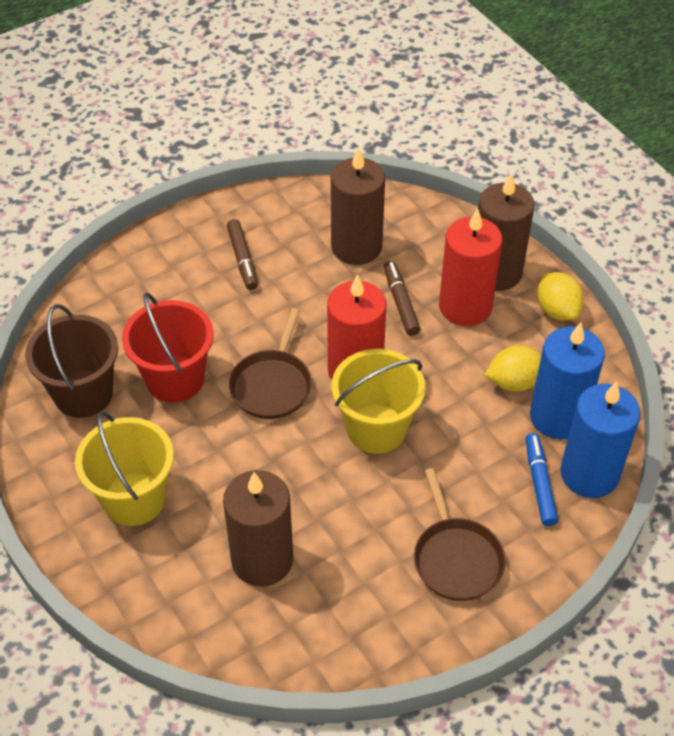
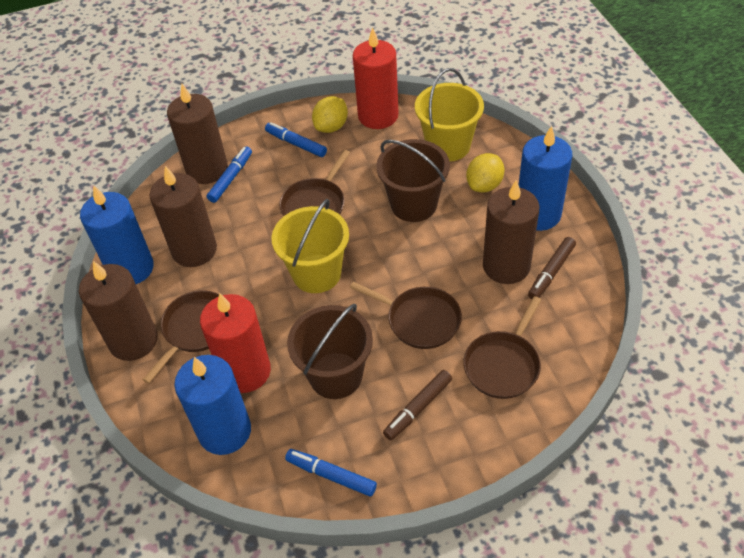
blue candle: [530,322,605,440] [560,381,641,498] = 2 -> [80,185,154,284] [174,355,251,455] [519,126,572,231] = 3
blue marker: [526,433,558,526] = 1 -> [207,146,252,203] [265,122,327,157] [285,449,377,497] = 3
brown bucket: [25,304,118,418] = 1 -> [287,304,373,399] [376,139,450,222] = 2
brown candle: [223,470,293,587] [331,147,385,265] [478,173,535,291] = 3 -> [79,261,158,361] [149,166,217,267] [167,84,228,184] [483,180,540,284] = 4
brown pan: [229,308,312,419] [414,469,506,601] = 2 -> [143,290,219,383] [279,150,350,216] [350,282,462,349] [463,296,541,399] = 4
red bucket: [122,292,214,403] = 1 -> none = 0

